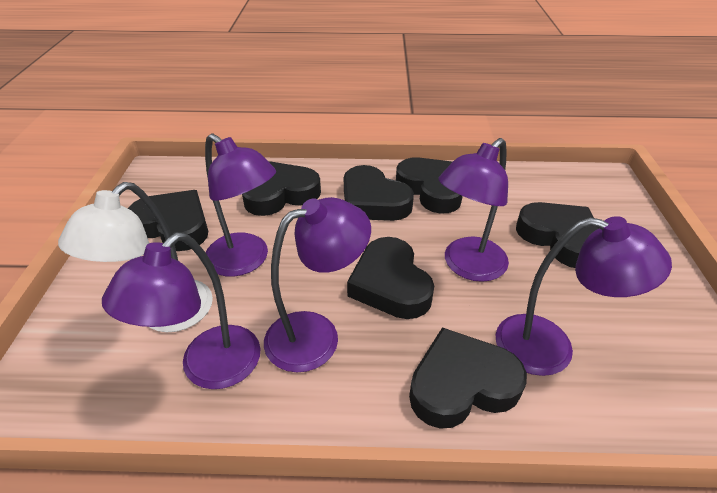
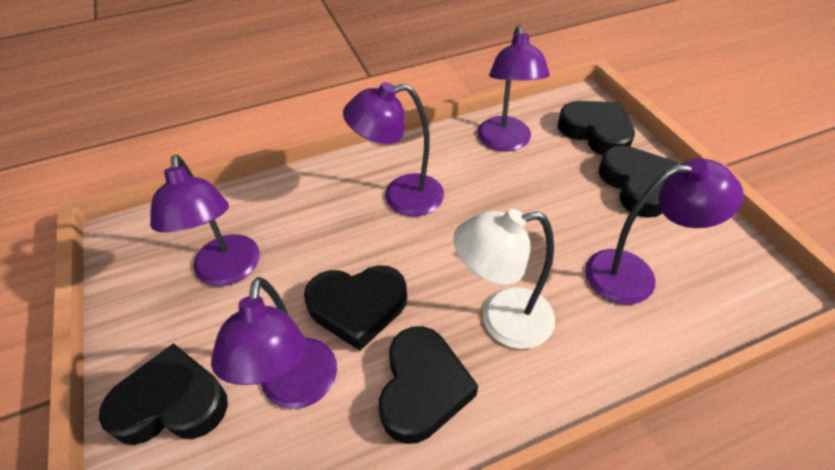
black heart: [128,190,208,251] [242,161,321,216] [344,165,414,221] [347,237,434,319] [396,157,463,214] [409,327,527,429] [516,202,599,268] = 7 -> [99,343,228,445] [304,265,407,351] [379,326,478,444] [558,101,635,156] [598,146,678,218] = 5

